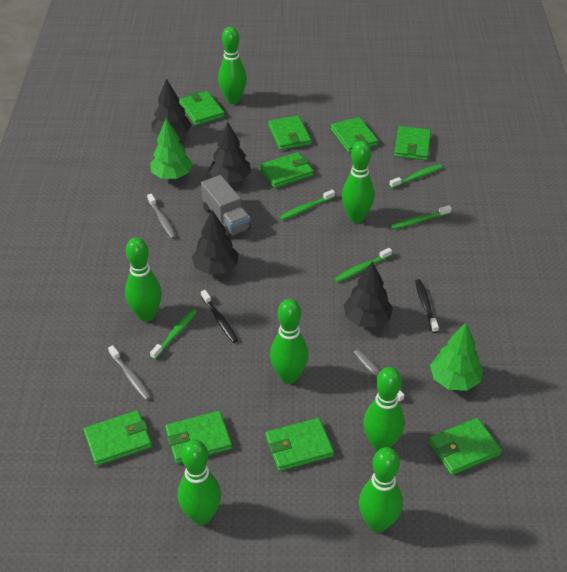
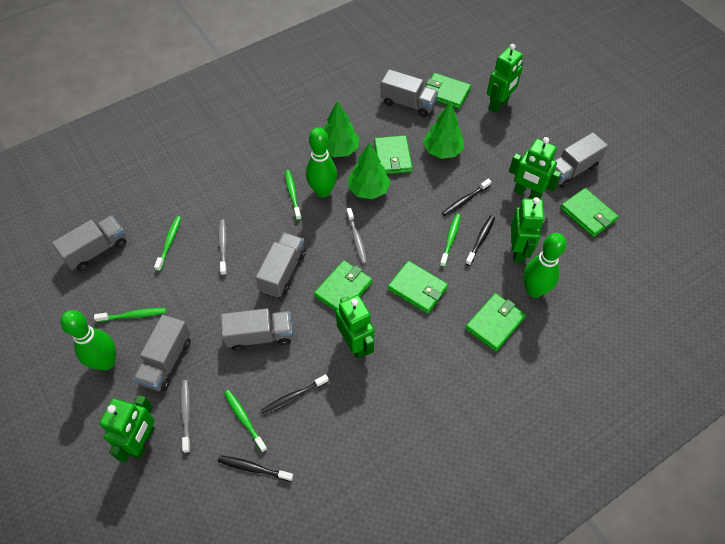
black toothbrush: [201,290,238,343] [415,279,439,333] = 2 -> [218,455,293,482] [260,374,329,415] [442,179,491,216] [465,216,495,266] = 4
black tree: [151,79,192,137] [192,210,239,275] [208,122,251,183] [344,261,393,328] = 4 -> none = 0
green bowling pin: [125,238,162,322] [178,440,221,525] [218,27,247,104] [270,299,308,384] [342,141,375,223] [359,447,403,532] [363,367,404,451] = 7 -> [60,310,116,371] [306,127,337,198] [523,233,566,298] = 3
green robot: none = 0 -> [100,395,155,463] [336,295,374,359] [487,44,523,113] [509,137,561,199] [511,197,545,263] = 5
green tree: [150,119,193,179] [430,323,483,391] = 2 -> [324,101,359,157] [348,143,390,199] [423,103,464,159] = 3
green wallet: [84,410,152,466] [165,411,232,464] [179,91,224,126] [259,152,314,188] [265,418,334,471] [268,115,311,150] [331,117,378,153] [394,126,431,160] [428,418,502,475] = 9 -> [314,260,372,311] [374,135,413,174] [388,261,448,314] [426,73,471,109] [465,293,526,351] [560,188,619,237] = 6
grey truck: [201,175,251,237] = 1 -> [52,215,126,271] [133,315,191,392] [221,308,293,351] [256,232,306,297] [381,69,438,117] [554,132,608,188] = 6

